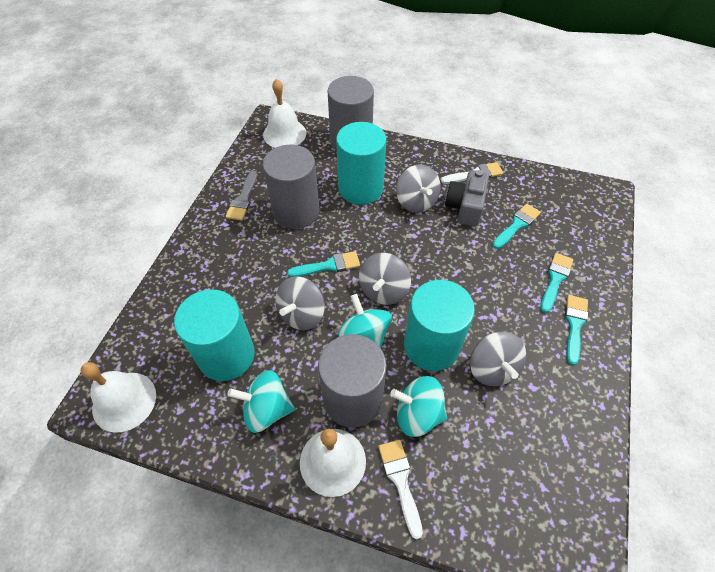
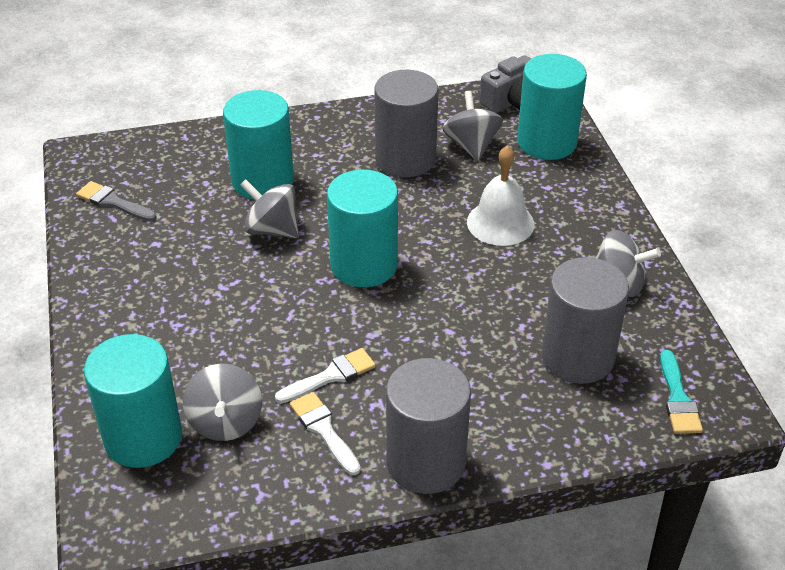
turquoise brush: [287,251,360,277] [493,204,541,249] [540,253,574,313] [565,295,588,366] = 4 -> [660,350,703,434] = 1
turquoise cylinder: [174,289,255,381] [336,122,387,205] [404,280,475,371] = 3 -> [84,334,182,468] [223,90,294,200] [327,170,398,287] [517,54,587,160] = 4
turquoise spinning top: [227,370,295,433] [338,294,392,348] [390,376,447,437] = 3 -> none = 0
white bell: [81,362,156,433] [263,79,306,148] [300,429,366,497] = 3 -> [467,145,535,246] = 1

